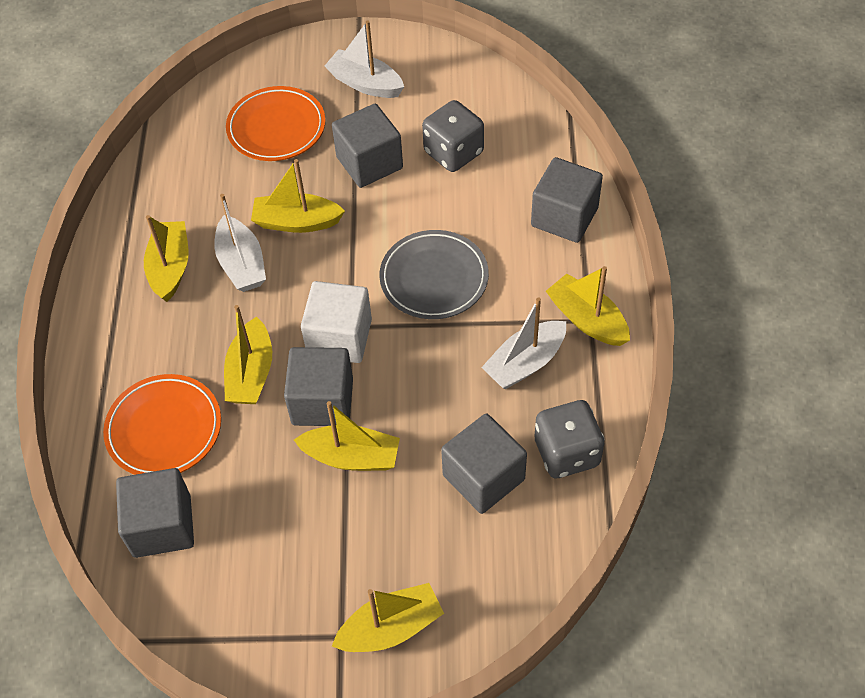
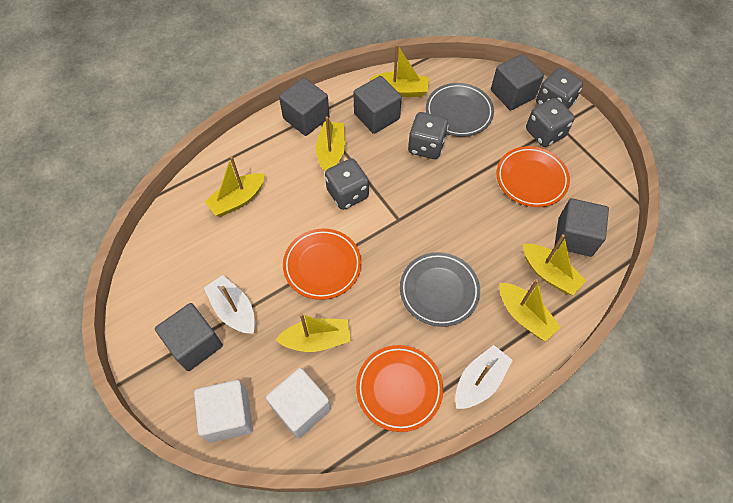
grey dice: [422,100,484,172] [534,400,604,478] = 2 -> [325,158,369,210] [408,112,449,159] [526,98,575,147] [536,68,583,109] = 4
grey plate: [379,230,489,319] = 1 -> [400,252,480,327] [426,83,494,137] = 2
orange plate: [103,374,221,475] [226,86,326,161] = 2 -> [283,228,362,300] [356,345,443,432] [496,146,570,207] = 3
white boat: [214,194,266,292] [325,20,404,98] [481,297,566,389] = 3 -> [204,275,255,334] [455,345,513,409] = 2
white cube: [301,281,372,363] = 1 -> [194,380,253,443] [266,368,331,439] = 2

